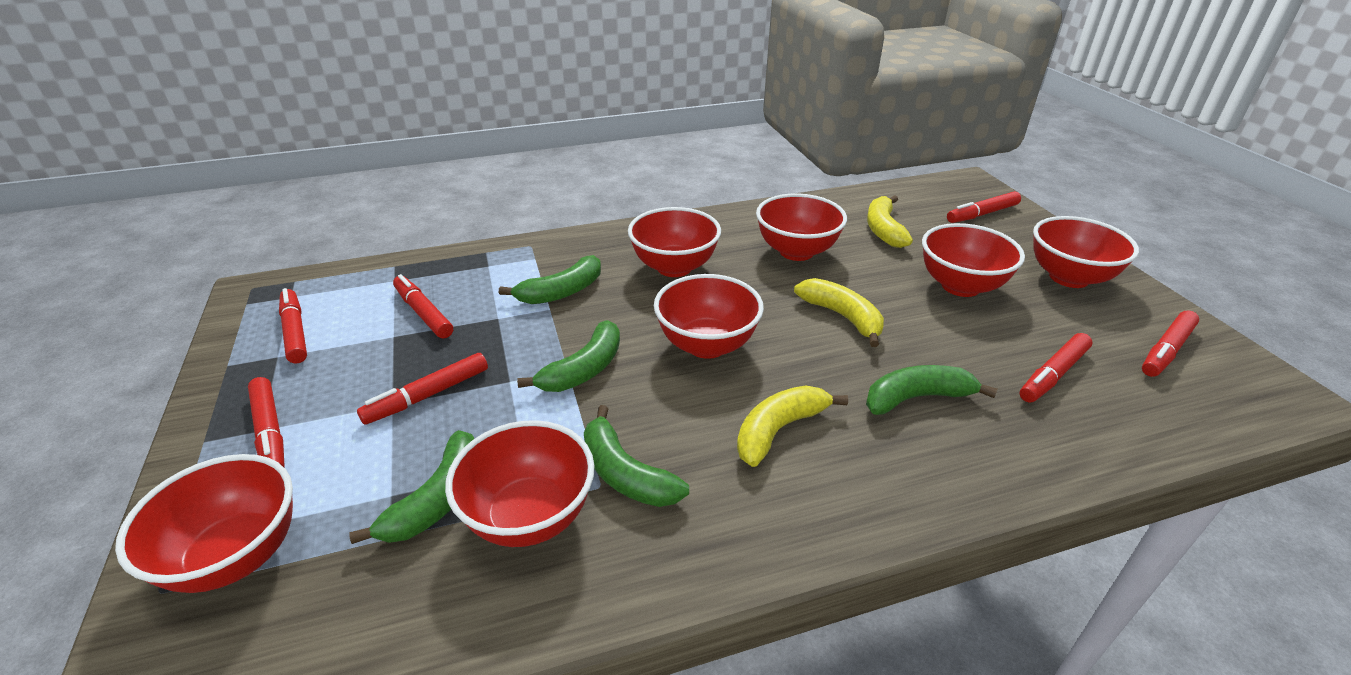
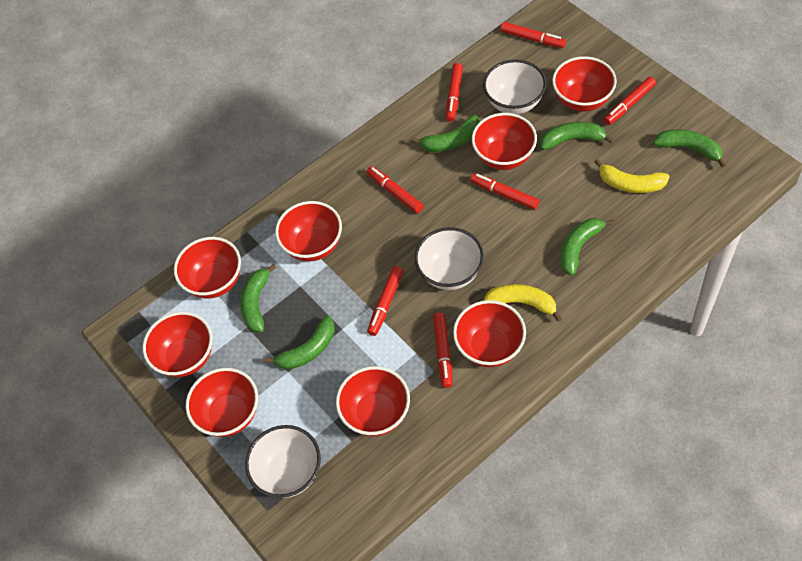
green banana: [349,430,475,544] [499,255,601,304] [517,320,620,392] [584,405,689,507] [866,365,997,415] = 5 -> [240,263,277,332] [264,315,335,370] [411,115,479,152] [540,122,614,150] [560,218,614,276] [653,129,726,168] = 6
red bowl: [115,454,293,593] [445,420,595,547] [628,207,721,277] [654,274,764,359] [756,194,847,261] [922,223,1025,297] [1033,216,1139,288] = 7 -> [143,312,213,377] [174,237,241,298] [186,368,258,437] [275,201,342,262] [336,366,410,436] [453,300,526,367] [472,113,537,170] [552,56,617,111] = 8
white bowl: none = 0 -> [245,425,321,498] [414,227,484,290] [483,60,546,114] = 3
yellow banana: [737,385,848,467] [794,278,884,347] [867,195,913,248] = 3 -> [483,284,562,322] [595,159,670,193] = 2

